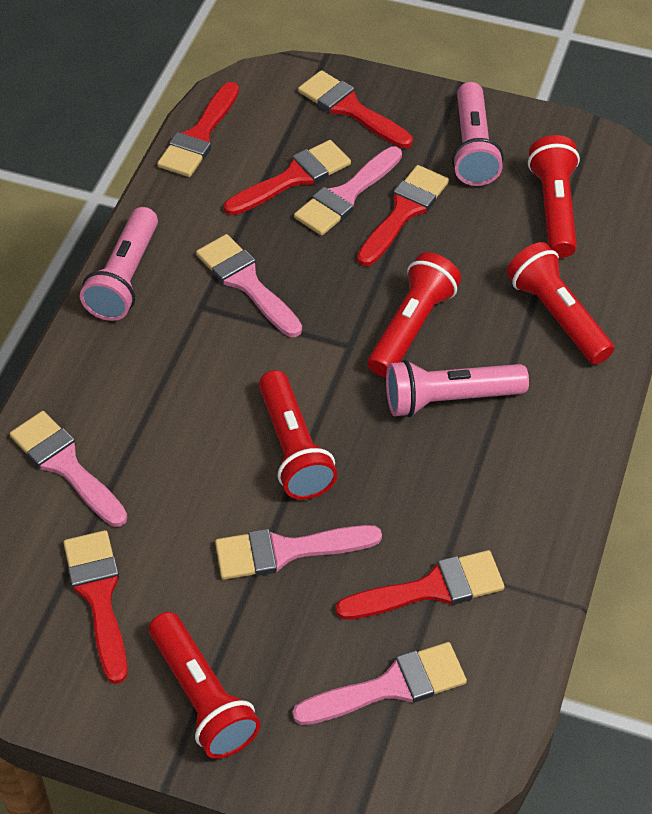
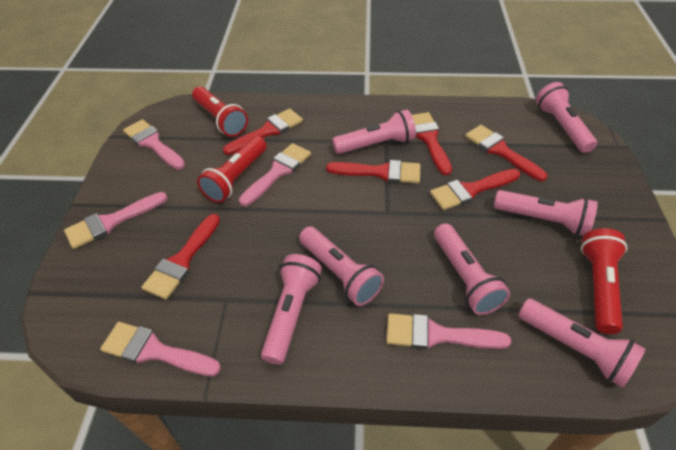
pink flashlight: [80,207,158,321] [386,360,529,417] [452,82,504,186] = 3 -> [261,254,322,365] [299,227,384,306] [332,109,416,154] [434,223,510,315] [494,190,598,236] [518,299,646,388] [536,82,597,153] = 7
red flashlight: [149,612,261,759] [259,370,337,500] [368,252,461,377] [507,242,614,364] [528,135,580,258] = 5 -> [192,86,248,137] [197,136,267,203] [581,228,627,334] = 3

